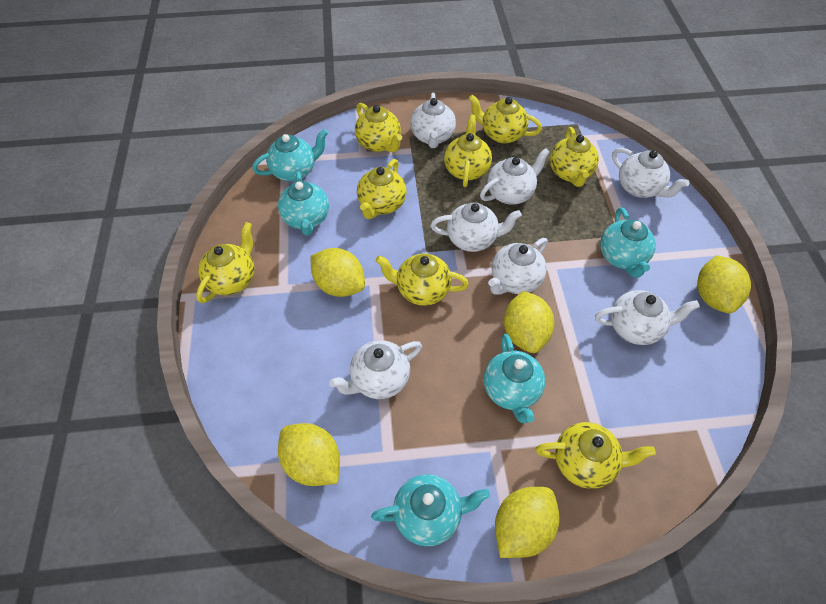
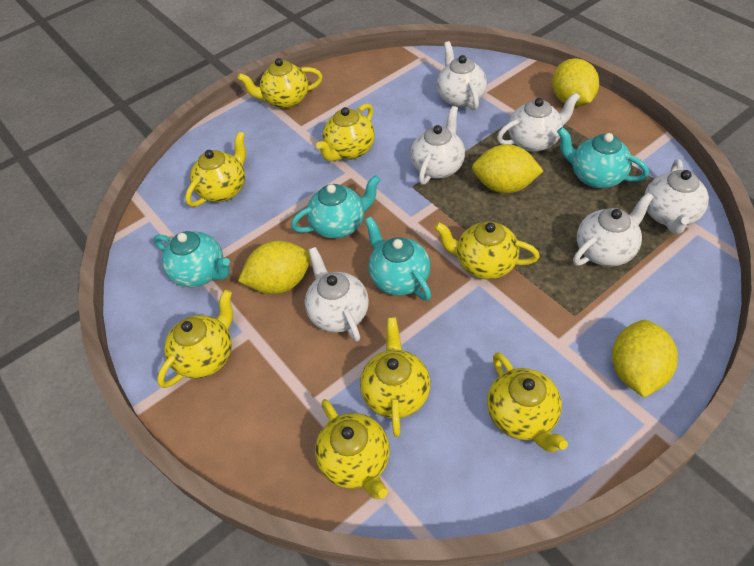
turquoise teapot: [252,129,328,181] [278,171,329,236] [371,474,490,546] [484,334,545,423] [600,207,656,278] = 5 -> [154,231,230,288] [291,175,380,239] [365,217,431,301] [557,127,649,188] = 4
white teapot: [329,340,422,399] [410,92,456,148] [431,202,522,252] [480,148,550,204] [488,238,548,295] [595,290,700,345] [612,148,689,198] = 7 -> [305,247,369,342] [410,106,465,185] [437,41,487,110] [497,92,580,152] [573,192,654,267] [644,159,709,234] = 6
yellow lemon: [278,423,340,486] [311,248,365,297] [495,487,560,558] [504,291,554,353] [697,256,751,313] = 5 -> [238,241,311,294] [472,144,543,193] [552,58,599,107] [612,320,678,398] = 4

